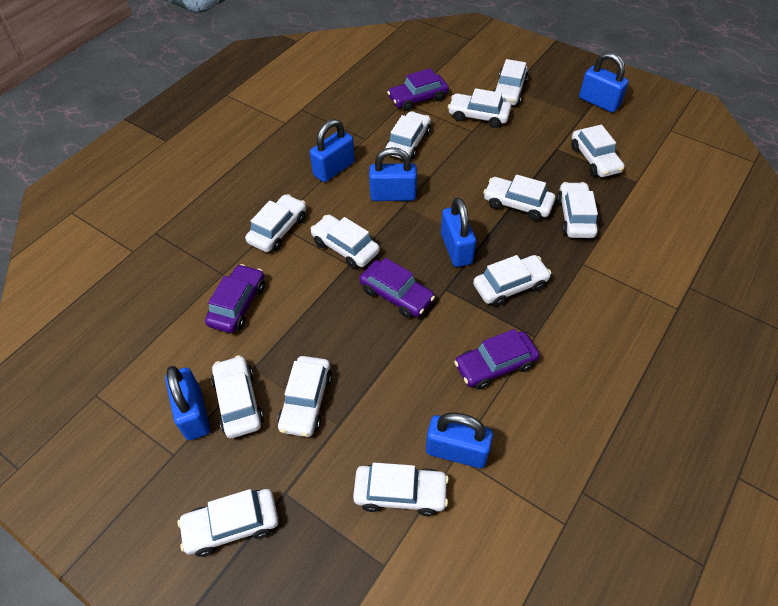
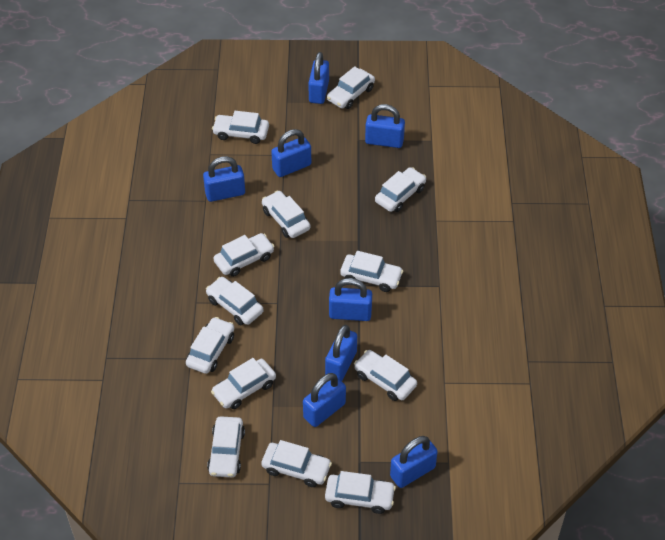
blue padlock: [165,366,210,440] [310,119,355,182] [369,147,417,201] [426,413,493,468] [441,197,476,267] [579,52,629,113] = 6 -> [203,156,245,202] [271,129,311,177] [303,373,346,427] [308,52,329,104] [325,325,357,381] [329,278,372,321] [365,104,405,148] [390,436,438,488] = 8
purple car: [205,264,265,333] [359,258,435,318] [387,68,449,111] [454,329,539,390] = 4 -> none = 0

